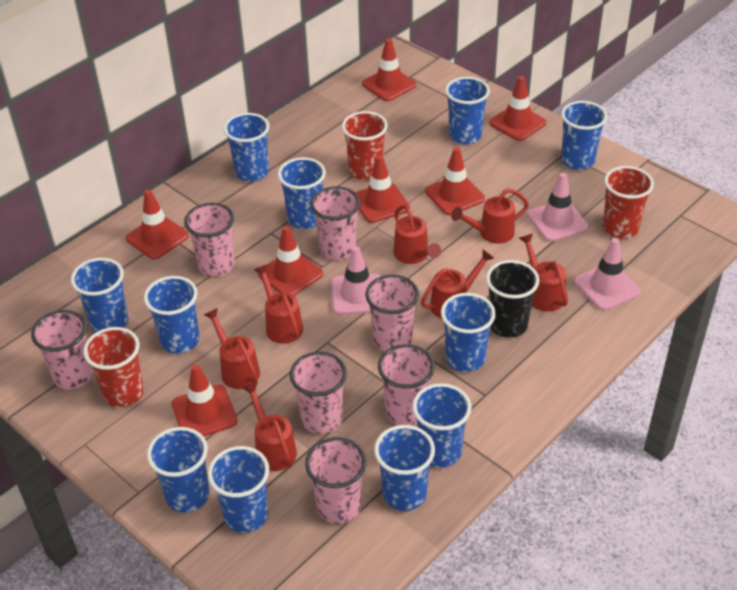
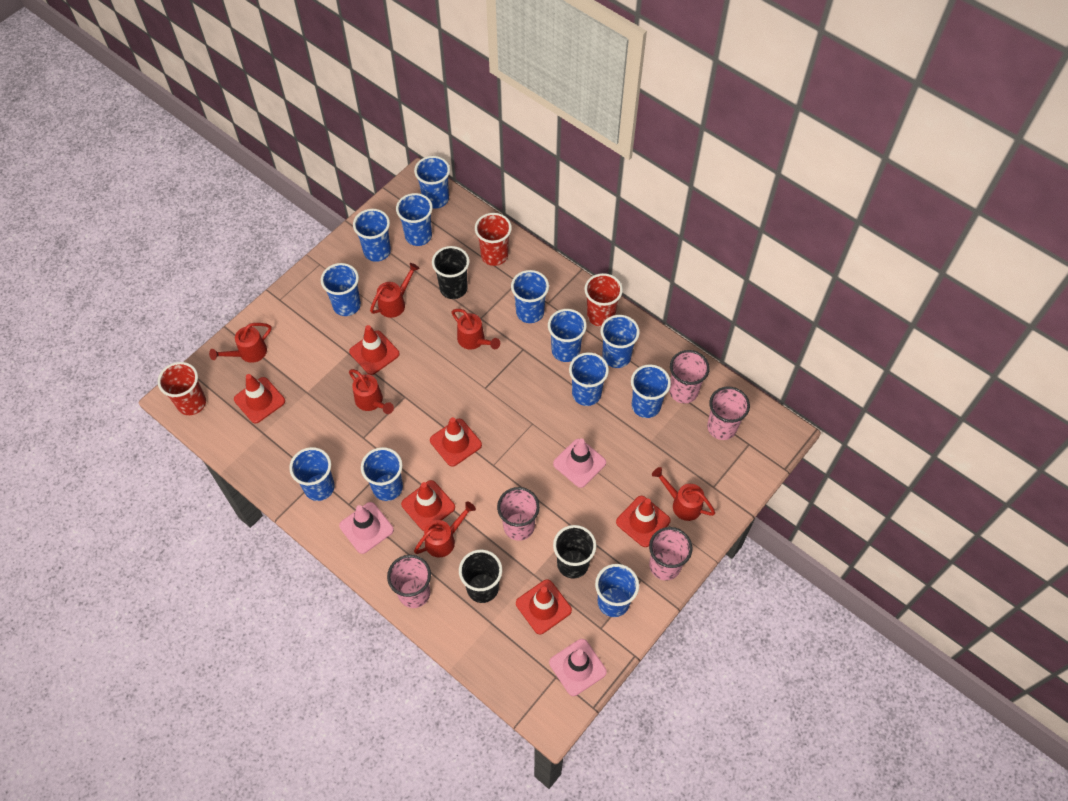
black cup: [486,260,540,338] = 1 -> [432,246,470,299] [459,550,502,603] [553,525,596,579] = 3
blue cup: [71,258,129,332] [144,276,200,354] [147,427,210,513] [208,446,269,533] [224,113,269,182] [278,157,326,229] [374,425,435,511] [412,383,471,467] [441,293,496,372] [445,77,490,144] [561,101,607,170] = 11 -> [289,447,335,501] [321,263,361,316] [353,209,391,262] [361,447,403,501] [396,193,433,246] [414,156,450,209] [511,270,549,323] [548,309,587,362] [569,352,609,406] [595,564,639,617] [601,315,640,368] [631,364,671,418] = 12
pink cup: [31,310,93,389] [184,203,235,277] [290,352,347,434] [305,437,367,524] [311,186,360,260] [365,275,419,352] [378,344,435,426] = 7 -> [387,555,431,608] [497,487,540,541] [649,527,693,581] [669,350,710,404] [707,387,750,440] = 5
red traffic cone: [126,190,189,259] [172,364,238,437] [258,226,323,296] [355,155,410,223] [362,38,417,101] [425,147,485,215] [489,76,546,141] = 7 -> [234,374,285,423] [349,325,400,375] [401,480,455,531] [430,417,482,467] [516,579,572,634] [616,496,671,547] = 6
red watering can: [204,308,260,389] [242,382,297,471] [254,264,303,344] [393,205,441,264] [421,249,494,319] [451,188,529,244] [519,233,568,312] = 7 -> [209,323,272,363] [349,369,394,414] [370,263,420,318] [414,502,476,557] [451,309,500,349] [652,467,715,521] = 6

